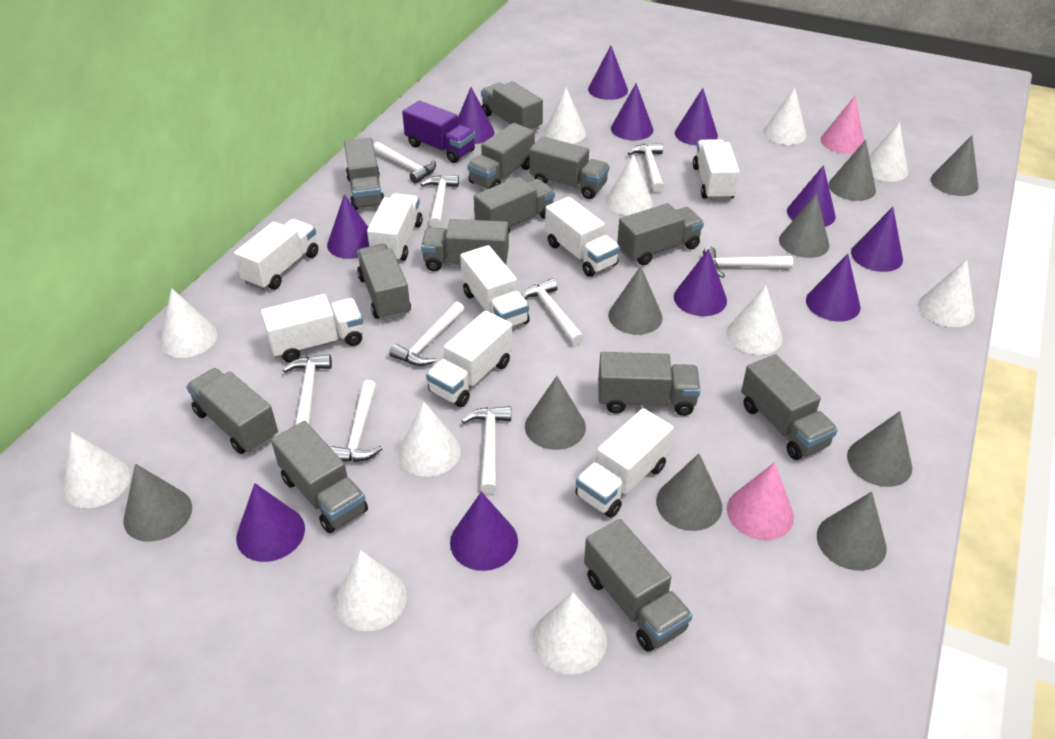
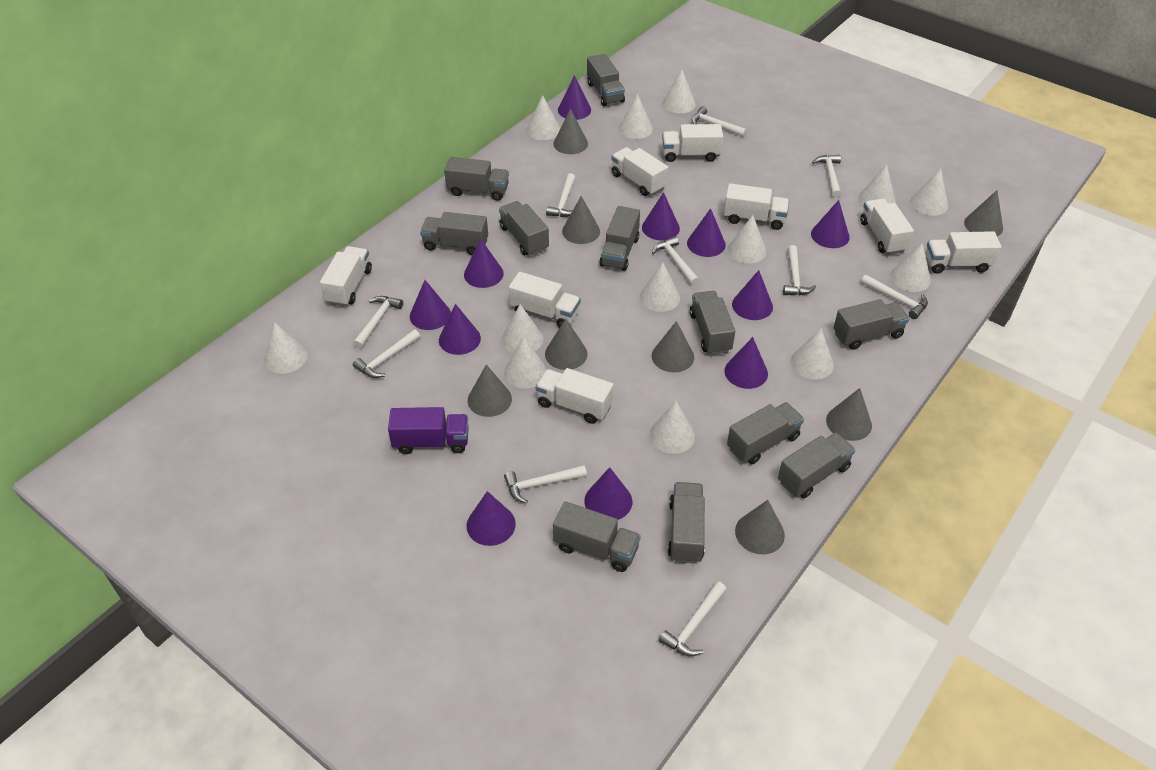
grey cone: [123,464,192,542] [525,376,586,450] [608,266,663,335] [656,454,722,531] [779,193,830,258] [817,492,887,571] [829,140,876,201] [847,411,912,487] [930,136,979,196] = 9 -> [468,364,512,417] [545,319,588,370] [553,108,588,154] [562,196,600,244] [652,321,694,372] [735,500,785,554] [826,388,872,441] [964,190,1003,236] = 8
grey truck: [186,368,278,454] [271,421,368,533] [344,138,385,210] [357,244,411,320] [421,219,509,271] [467,123,535,189] [474,177,555,232] [481,81,543,131] [529,136,610,199] [584,519,693,651] [598,352,701,416] [617,203,704,266] [741,354,838,460] = 13 -> [420,212,488,255] [444,157,509,201] [499,201,549,256] [553,501,641,572] [587,54,625,106] [599,206,640,271] [668,482,705,564] [689,291,735,355] [727,402,804,464] [778,432,855,498] [833,299,909,350] = 11
pink cone: [727,462,794,540] [821,96,864,154] = 2 -> none = 0
white cone: [63,432,131,508] [160,288,217,358] [335,550,407,631] [398,402,461,477] [533,592,607,675] [543,87,586,144] [606,154,653,215] [726,285,782,355] [763,87,807,145] [869,122,908,182] [918,259,975,327] = 11 -> [264,322,308,374] [501,304,543,354] [504,337,547,389] [527,95,560,140] [619,94,653,139] [640,262,680,312] [649,401,695,454] [662,70,696,113] [728,215,766,264] [790,328,834,380] [858,164,896,206] [890,243,931,292] [910,168,948,216] = 13
white hammer: [283,355,332,425] [330,380,382,462] [374,142,436,183] [389,302,465,366] [420,175,459,228] [462,406,511,494] [522,278,584,345] [628,143,664,192] [703,247,793,278] = 9 -> [353,296,403,348] [353,329,420,378] [504,465,587,504] [546,173,575,217] [652,236,699,286] [659,581,726,656] [692,106,747,137] [783,245,816,295] [812,155,841,197] [861,275,928,319] = 10

